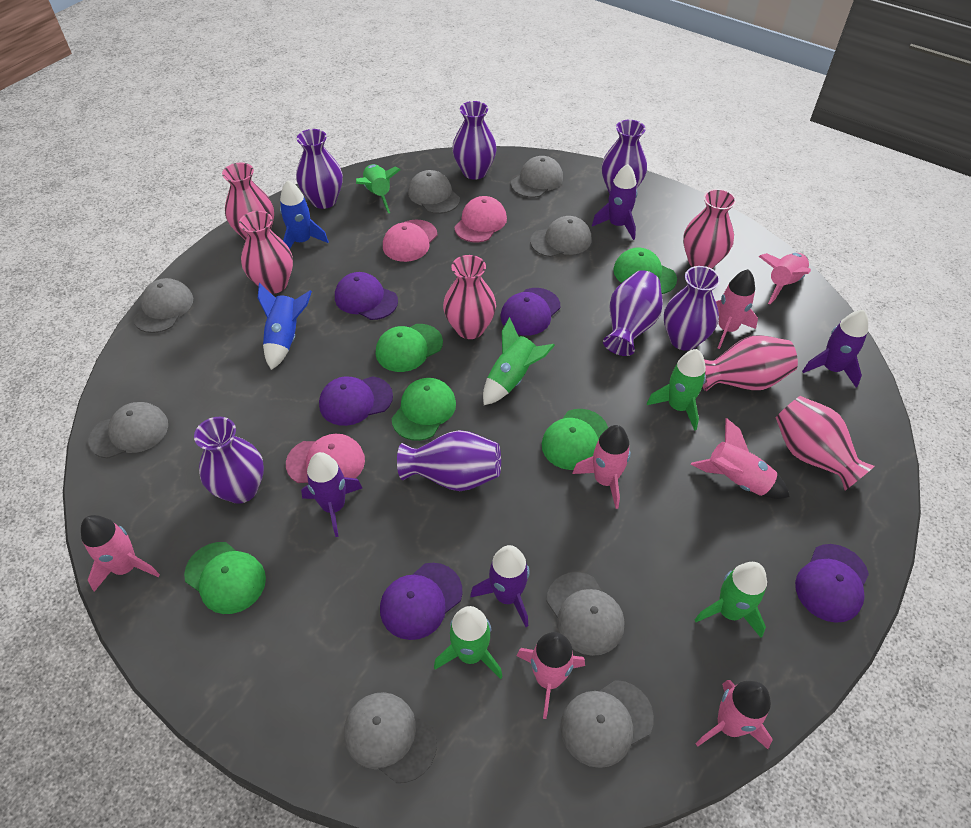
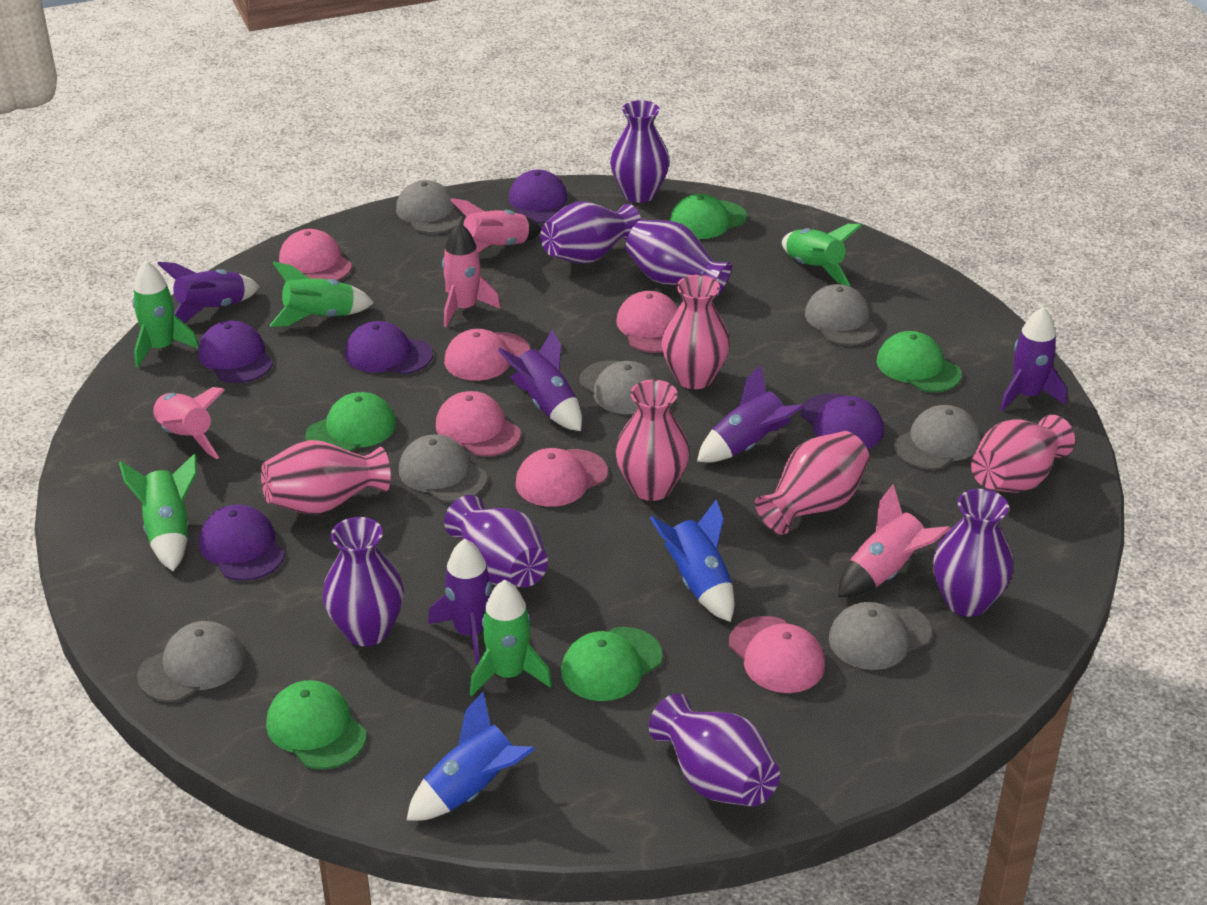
grey cap: [89,402,168,459] [133,278,193,333] [344,692,437,783] [408,170,460,214] [511,156,563,198] [530,216,592,257] [546,572,624,656] [560,680,654,768] = 8 -> [137,621,245,702] [396,180,462,234] [399,434,487,503] [579,360,658,414] [805,284,878,346] [829,602,931,670] [894,405,981,470] = 7
pink cap: [286,434,365,483] [383,220,437,262] [454,196,507,243] = 3 -> [279,229,352,281] [436,391,521,456] [444,329,530,381] [515,448,608,507] [616,291,678,353] [729,616,825,693] = 6
pink rocket: [81,515,160,592] [516,632,585,719] [572,425,631,509] [691,418,790,499] [695,680,773,749] [716,269,758,349] [759,253,811,304] = 7 -> [153,387,225,459] [442,222,500,327] [450,198,541,253] [838,484,951,597] = 4
pink vase: [222,162,274,241] [239,211,293,294] [443,255,496,339] [683,189,736,269] [702,335,798,391] [776,396,875,490] = 6 -> [261,440,391,514] [616,380,690,501] [662,275,730,389] [755,431,869,535] [971,415,1075,493] = 5
purple rocket: [301,452,362,537] [470,545,530,627] [592,164,637,240] [802,310,868,388] = 4 -> [157,262,260,323] [428,539,492,665] [497,329,582,431] [697,365,804,463] [1000,307,1067,411] = 5

